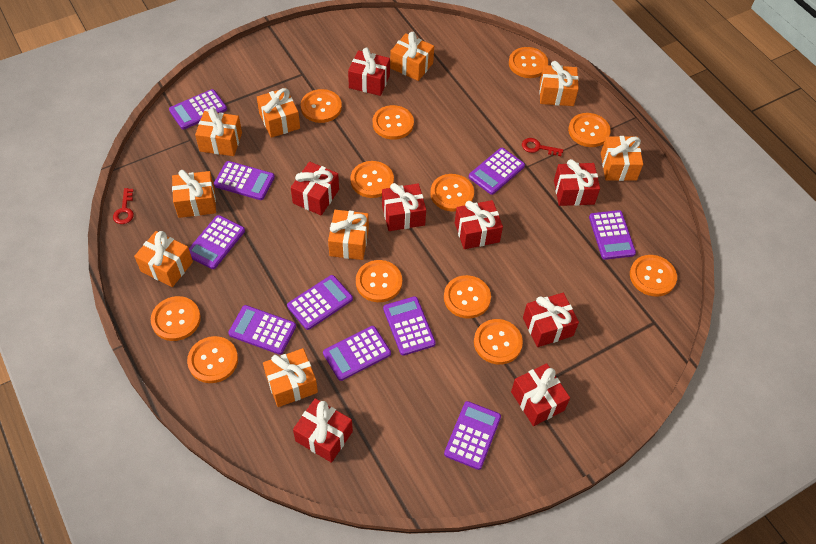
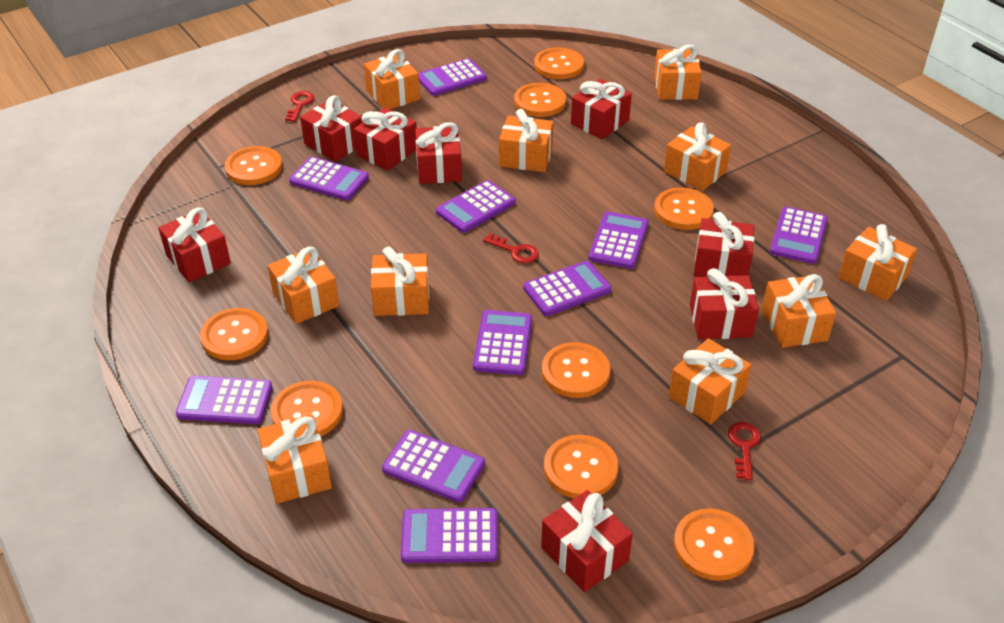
orange button: [151,296,201,341] [187,336,238,383] [301,89,342,123] [350,161,394,198] [356,260,402,302] [373,105,414,140] [430,174,474,212] [444,275,491,318] [474,319,523,365] [509,47,548,78] [568,113,611,147] [630,255,677,296] = 12 -> [200,308,268,360] [225,146,282,185] [271,381,343,436] [514,83,566,117] [534,47,584,79] [542,342,610,398] [544,435,619,498] [654,188,714,230] [674,509,755,581] = 9
orange gift: [134,231,193,287] [172,170,216,218] [195,108,242,156] [257,88,300,138] [263,348,318,407] [328,210,369,260] [390,32,434,81] [539,61,579,106] [601,136,643,181] = 9 -> [258,415,332,504] [268,246,339,324] [364,49,420,109] [371,247,429,316] [499,109,554,172] [654,44,702,100] [664,122,731,191] [669,338,751,424] [762,274,836,348] [838,224,917,301] = 10
red key: [113,188,134,224] [522,138,563,156] = 2 -> [285,91,314,122] [483,233,539,264] [728,422,761,480] = 3

